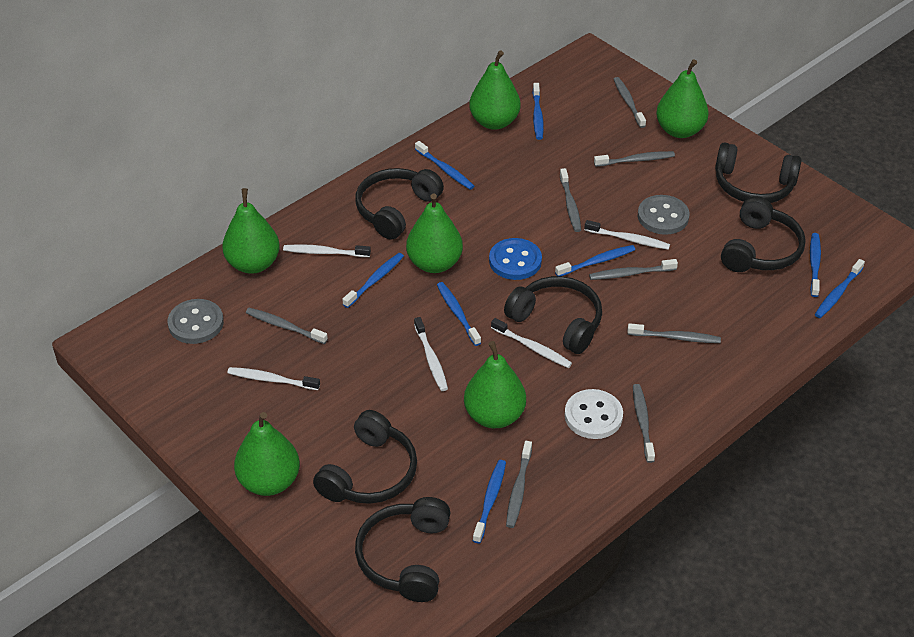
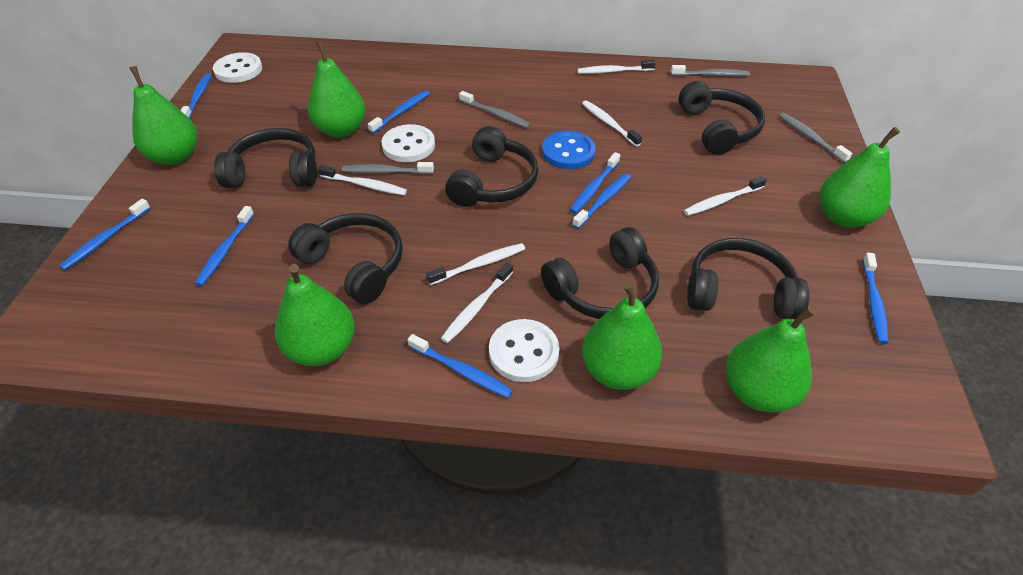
grey button: [168,299,224,344] [638,195,690,235] = 2 -> none = 0
grey toothbrush: [246,308,328,344] [506,441,532,528] [560,168,581,232] [589,259,678,280] [594,151,675,167] [614,77,646,128] [627,323,721,343] [633,384,655,463] = 8 -> [342,162,434,174] [459,91,531,128] [671,65,750,76] [779,113,852,163] = 4
white button: [564,389,623,439] = 1 -> [213,52,262,83] [381,124,435,162] [489,319,559,382] = 3
white toothbrush: [227,367,320,390] [283,244,371,257] [414,317,448,391] [491,318,572,368] [585,220,670,250] = 5 -> [318,165,407,195] [426,243,525,285] [441,262,513,343] [577,60,656,74] [582,100,642,146] [684,176,767,216] = 6

